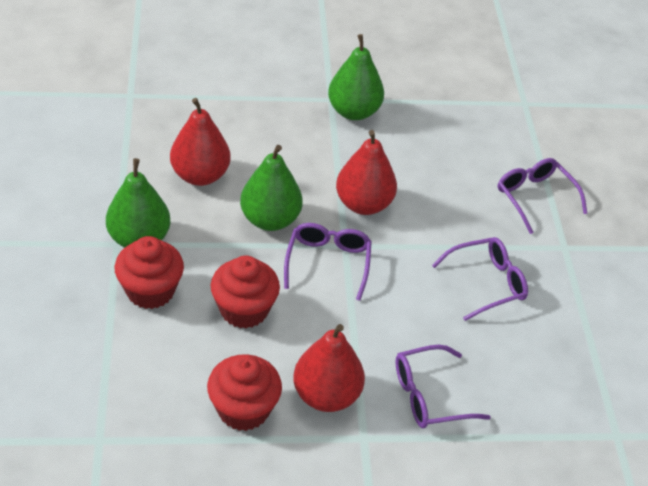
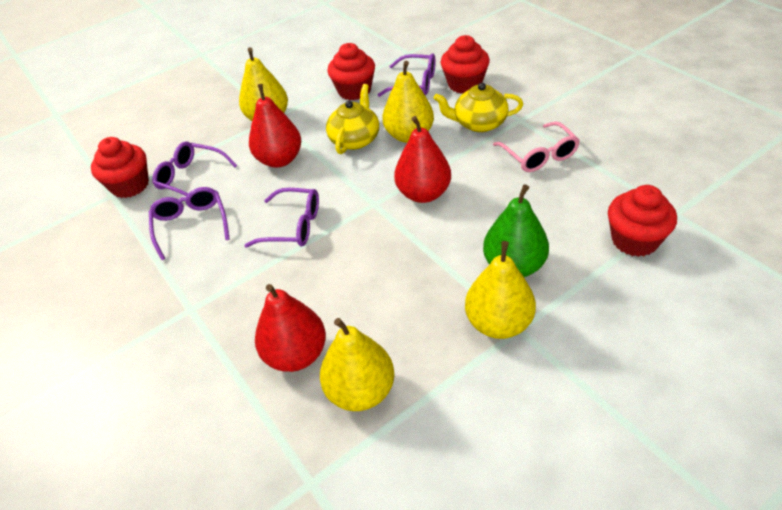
green pear: [106,158,171,248] [240,145,303,231] [328,34,384,120] = 3 -> [483,184,549,277] = 1
pink glasses: none = 0 -> [493,121,580,172] = 1
red cupcake: [115,236,184,309] [207,354,282,431] [211,256,280,329] = 3 -> [91,137,149,198] [327,43,375,100] [441,35,490,94] [608,185,677,257] = 4
yellow pear: none = 0 -> [239,47,288,121] [320,318,395,411] [382,61,434,143] [465,241,536,339] = 4
yellow teapot: none = 0 -> [326,84,379,154] [434,83,523,132] = 2

